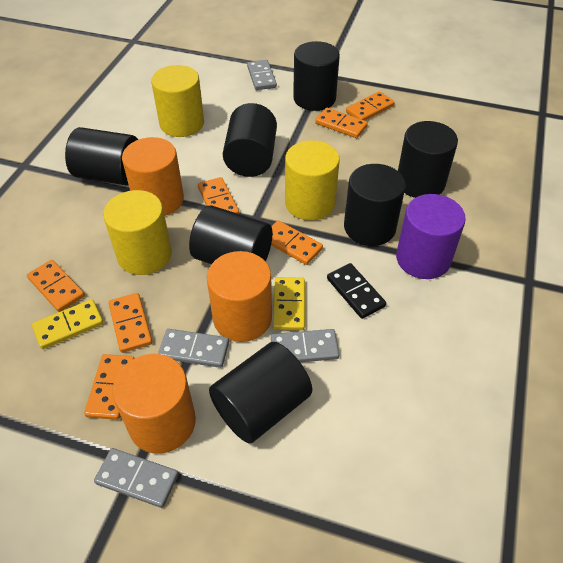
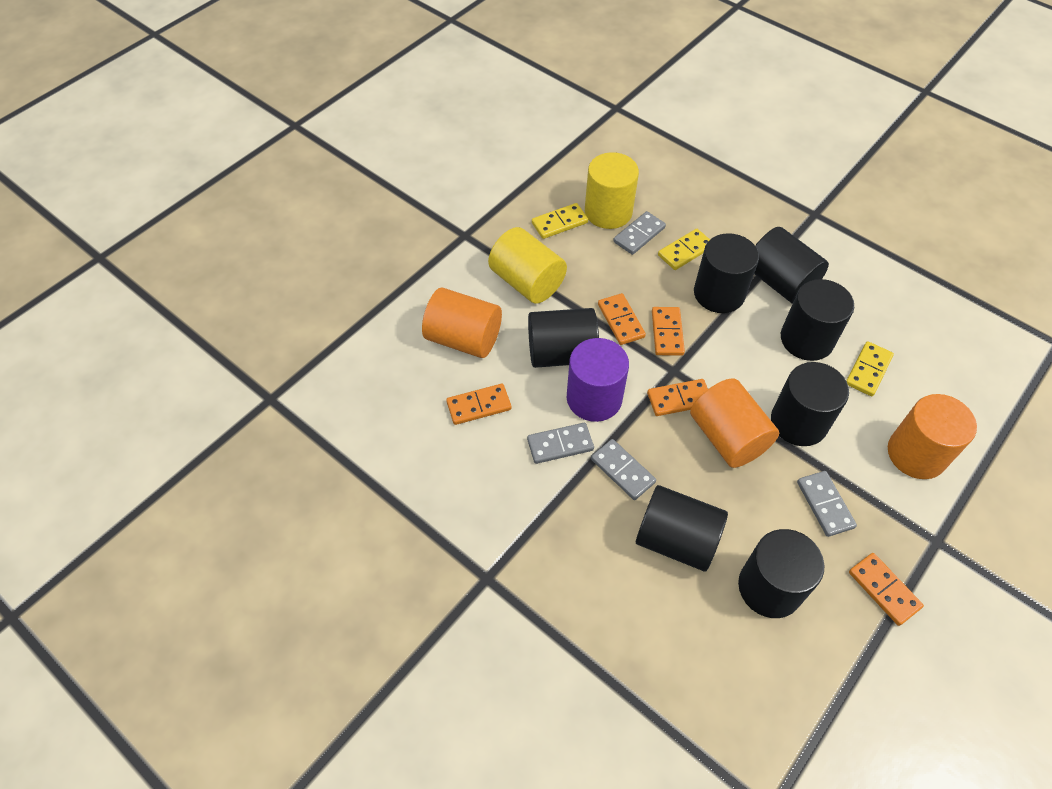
black domino: [327,263,386,319] = 1 -> none = 0
orange domino: [27,260,85,312] [84,354,134,420] [108,293,152,353] [198,177,239,214] [271,220,323,265] [315,108,368,138] [346,91,395,121] = 7 -> [446,384,512,425] [598,293,646,345] [647,379,708,416] [652,307,685,356] [849,553,924,626] = 5
yellow cylinder: [103,190,172,275] [151,65,204,137] [285,140,340,220] = 3 -> [488,227,567,304] [585,152,639,229] = 2
yellow domino: [32,299,103,349] [273,277,305,330] = 2 -> [532,203,588,239] [658,229,710,270] [846,341,894,396] = 3

